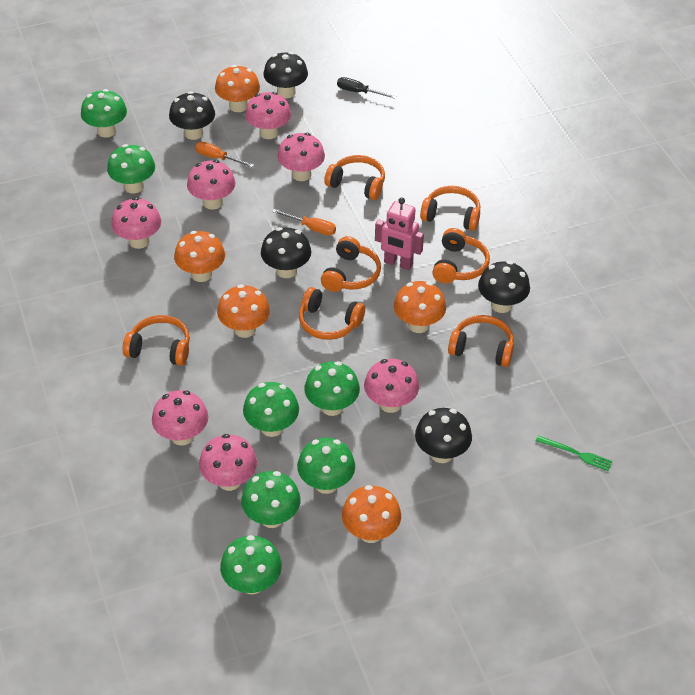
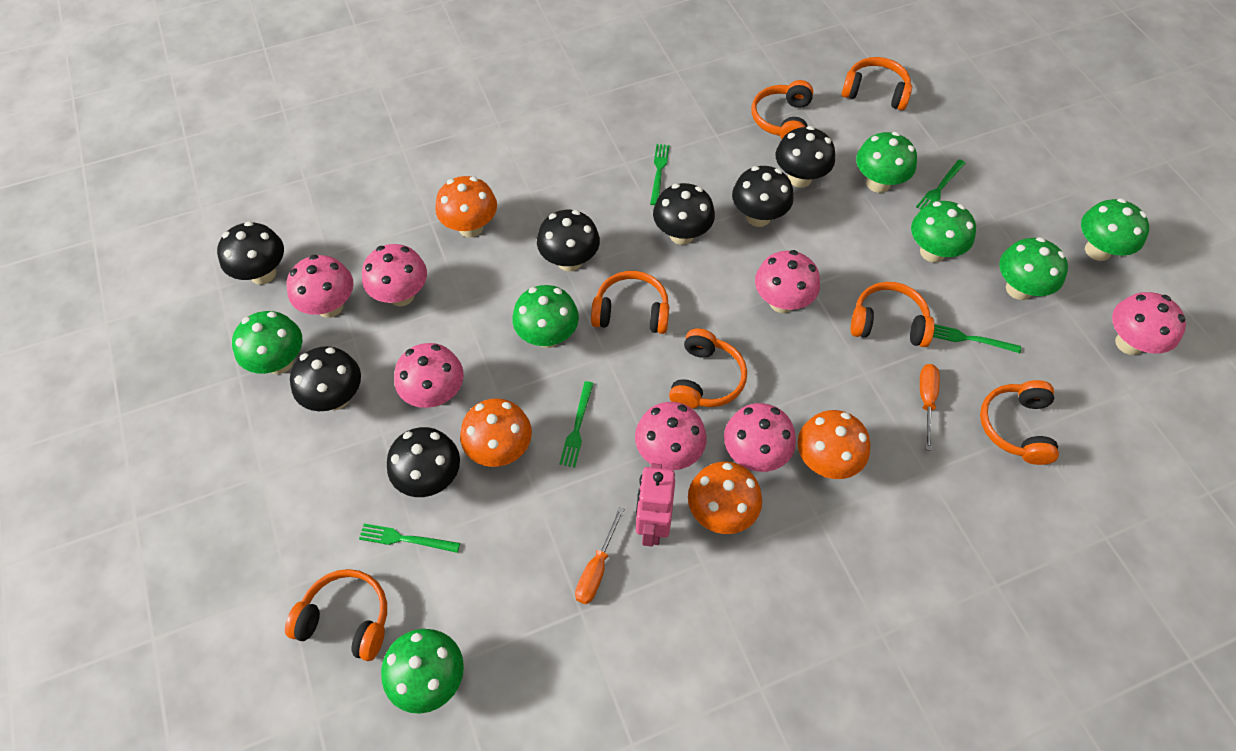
black mushroom: [169,91,215,140] [261,227,311,278] [263,52,308,98] [415,408,472,463] [478,261,530,313] = 5 -> [217,221,284,285] [290,346,361,411] [387,427,460,497] [537,210,600,271] [653,183,715,245] [732,166,794,227] [776,126,835,188] = 7
black screwdriver: [337,77,396,99] = 1 -> none = 0
green fork: [536,436,612,471] = 1 -> [359,524,460,553] [560,381,594,467] [650,144,669,205] [916,159,965,210] [933,324,1021,353] = 5
orange mushroom: [174,231,225,282] [215,65,260,112] [217,284,270,338] [342,485,401,543] [394,281,446,333] = 5 -> [435,176,497,237] [460,398,532,467] [688,461,762,534] [798,410,870,479] = 4

